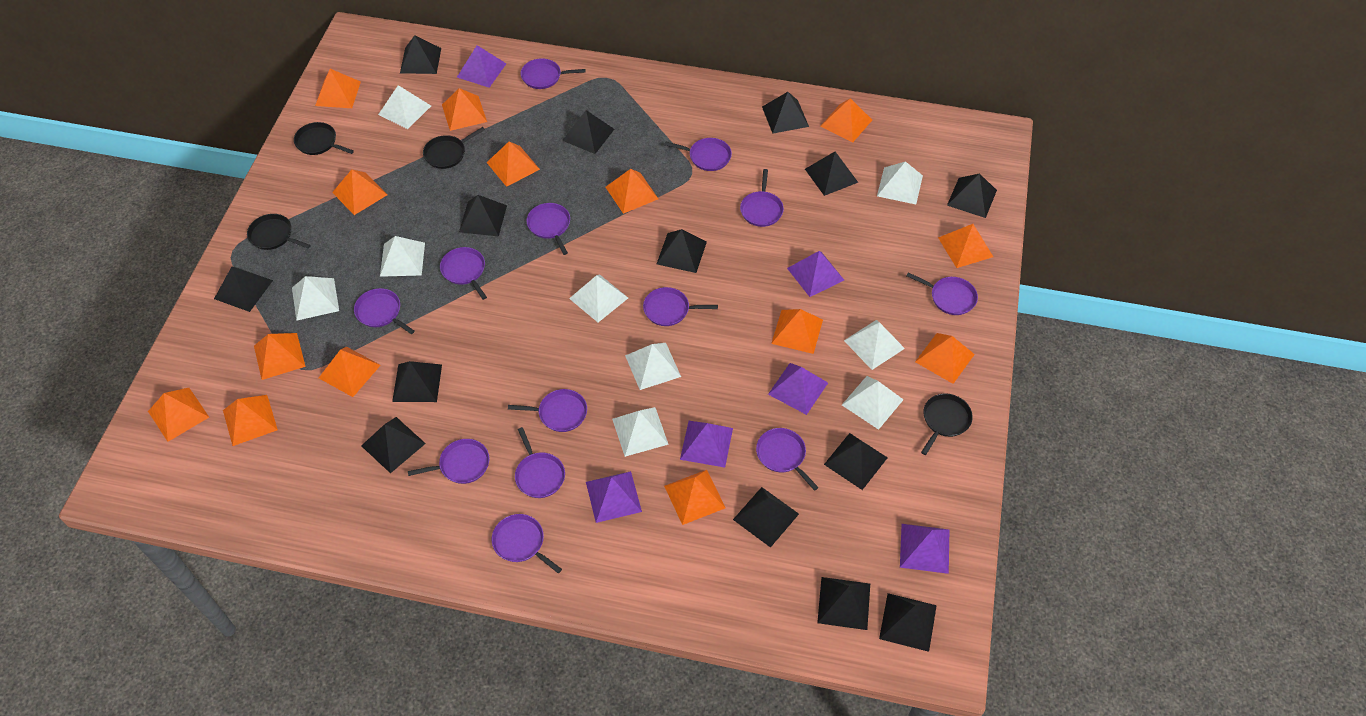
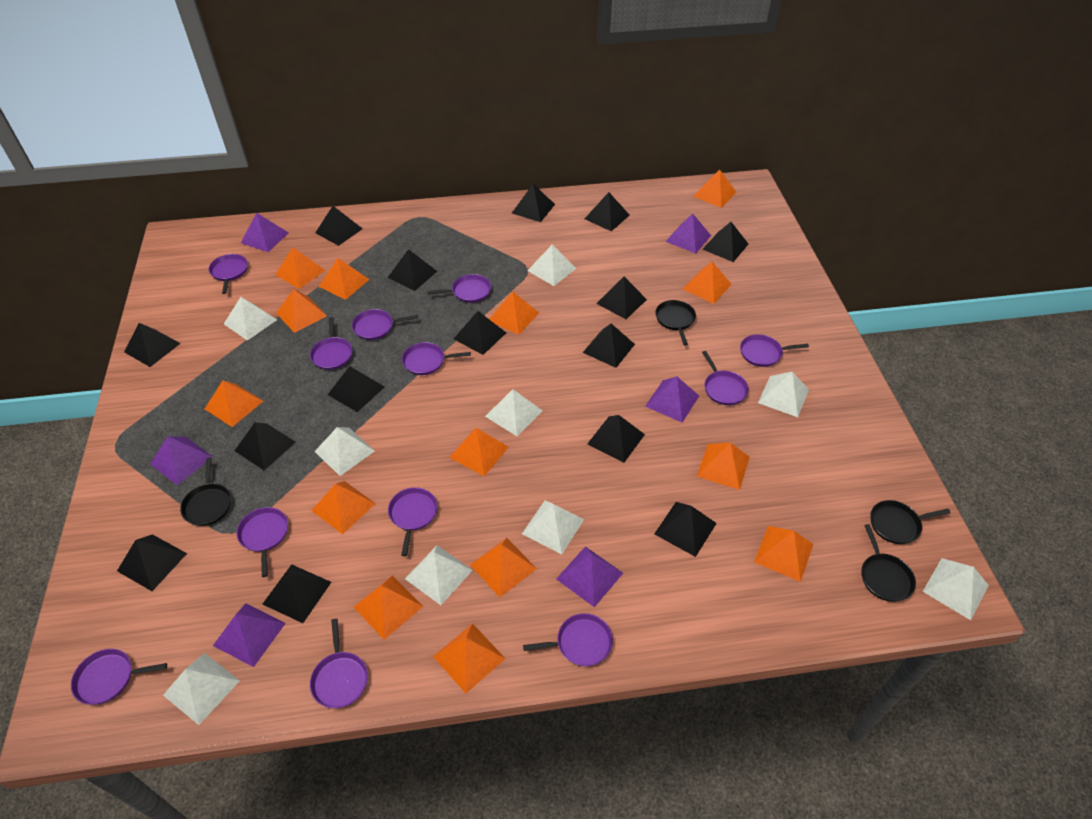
black pyramid: [214,267,273,312] [361,417,426,473] [392,361,442,402] [400,35,441,74] [459,195,507,236] [562,110,614,154] [657,229,707,273] [733,487,799,548] [762,92,809,134] [805,152,858,196] [817,577,870,630] [824,433,888,490] [879,593,937,652] [947,173,997,218] = 14 -> [117,534,187,591] [124,323,181,367] [235,422,296,470] [262,564,331,623] [315,206,363,246] [328,366,384,412] [388,249,437,291] [454,311,506,355] [512,184,555,222] [583,324,635,368] [585,192,630,231] [588,415,645,463] [596,277,647,319] [654,502,717,557] [703,222,748,262] = 15
purple pan: [354,288,415,334] [408,439,489,484] [440,247,487,300] [492,514,562,573] [508,389,587,432] [515,427,565,498] [521,58,586,89] [526,203,570,255] [643,287,718,326] [664,138,732,171] [740,169,784,227] [756,428,819,491] [907,272,978,315] = 13 -> [71,649,167,705] [209,254,248,294] [237,507,288,577] [310,317,352,370] [310,619,368,708] [352,309,418,340] [388,487,438,556] [402,342,471,375] [428,274,491,303] [523,613,613,666] [702,351,749,405] [740,334,809,367] = 12

